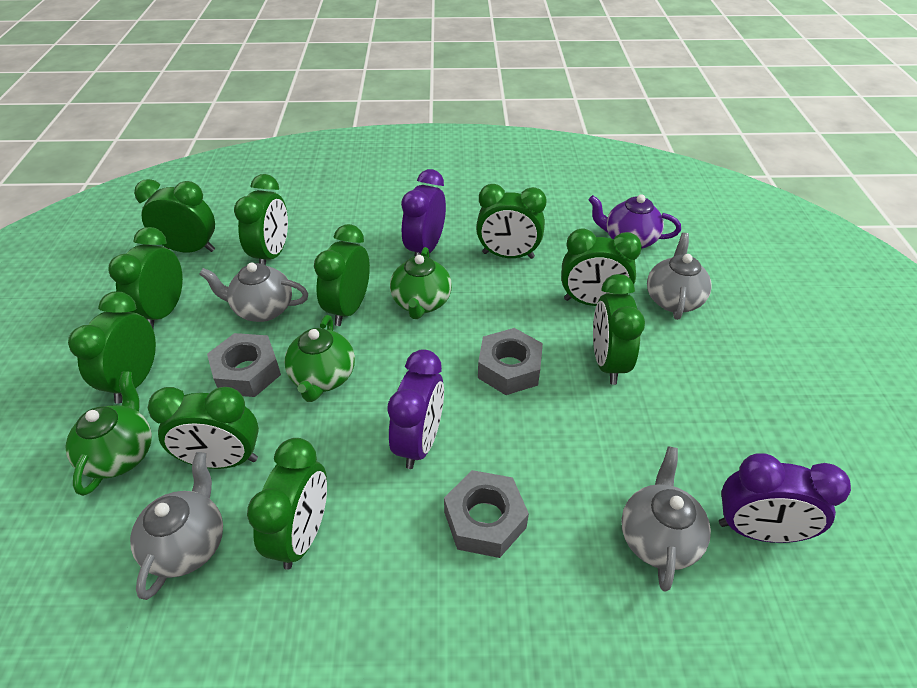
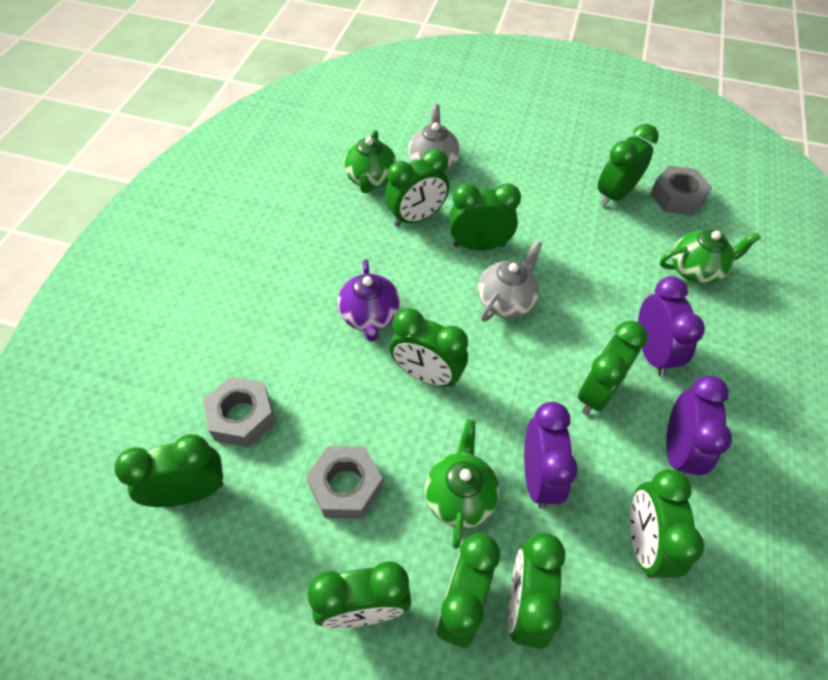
grey teapot: [130,452,223,600] [199,262,308,322] [621,446,711,592] [647,233,712,320] = 4 -> [408,104,460,172] [478,240,542,322] = 2

